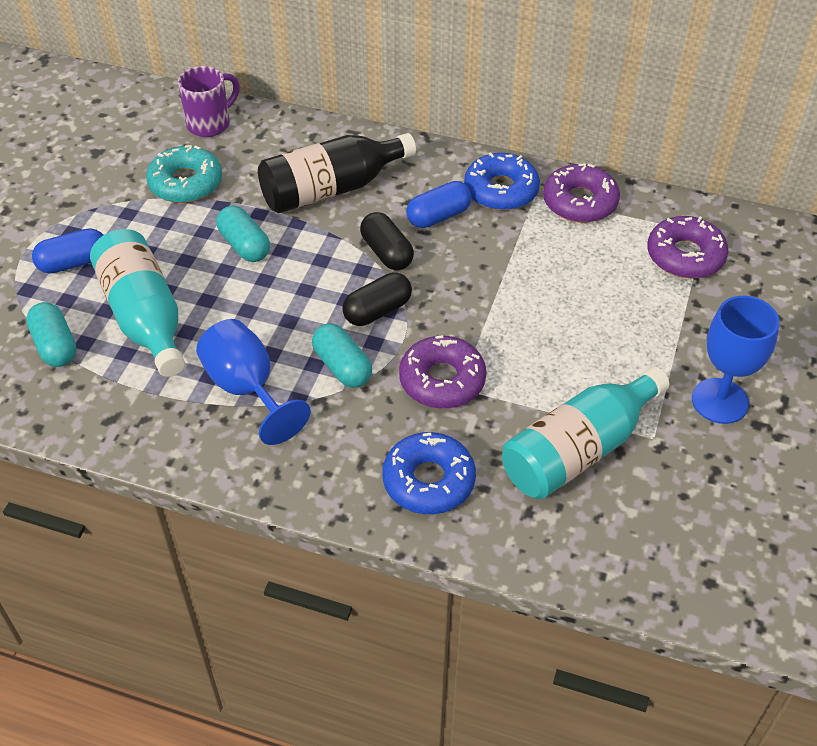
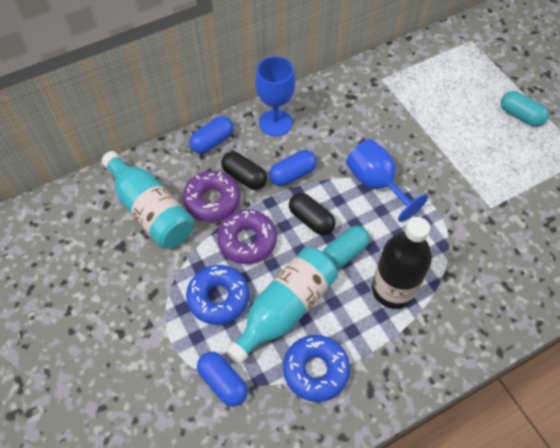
blue capsule: [32,228,103,274] [406,181,472,228] = 2 -> [189,116,234,154] [197,352,248,406] [269,150,317,186] = 3
purple donut: [399,335,486,408] [543,164,620,223] [647,216,728,278] = 3 -> [183,171,240,222] [217,210,277,264] = 2
purple mug: [178,66,240,137] = 1 -> none = 0
turquoise capsule: [26,302,76,367] [216,206,270,262] [312,323,372,388] = 3 -> [323,226,369,269] [501,91,549,127] = 2
turquoise donut: [146,145,222,203] = 1 -> none = 0

